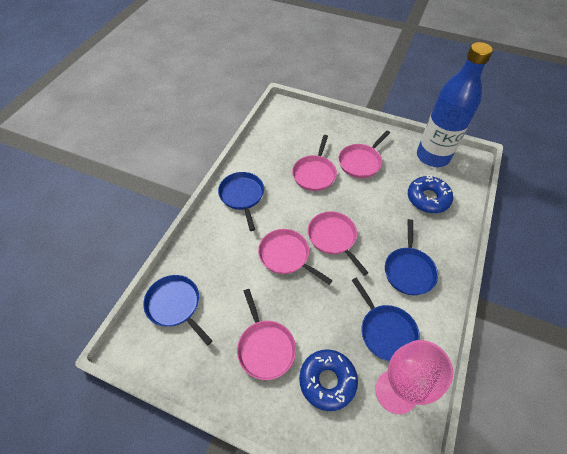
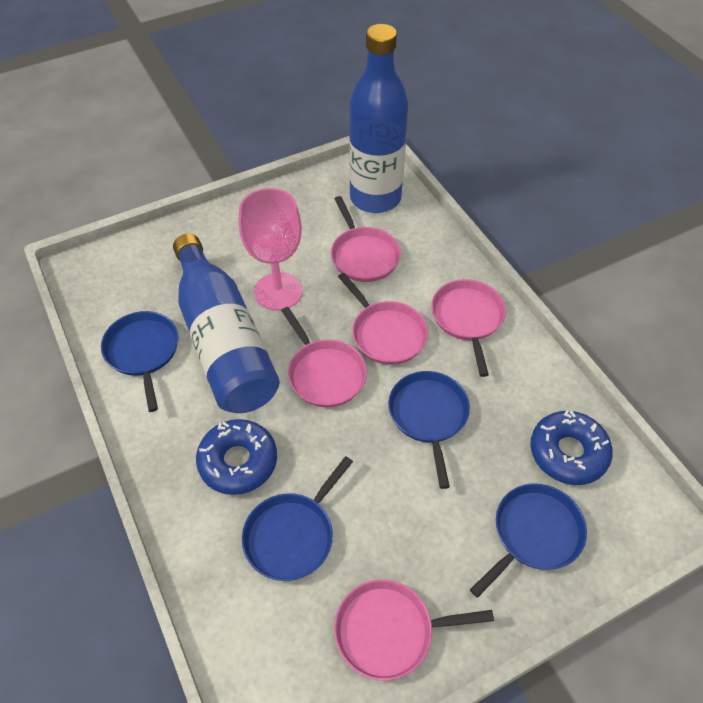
blue bottle: [417,42,493,167] = 1 -> [173,234,280,413] [349,24,408,213] = 2

